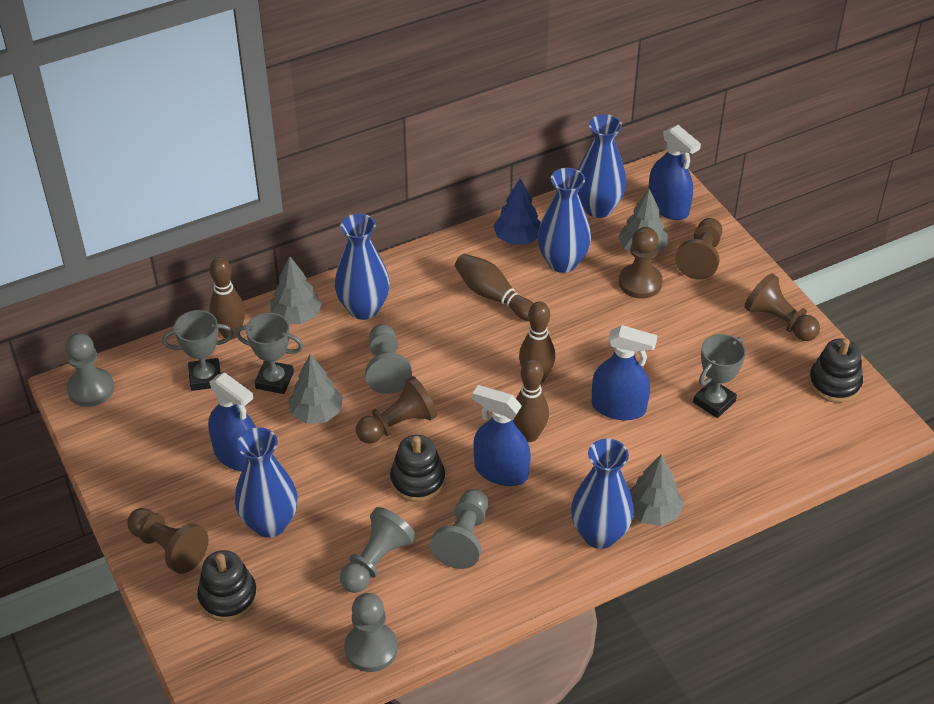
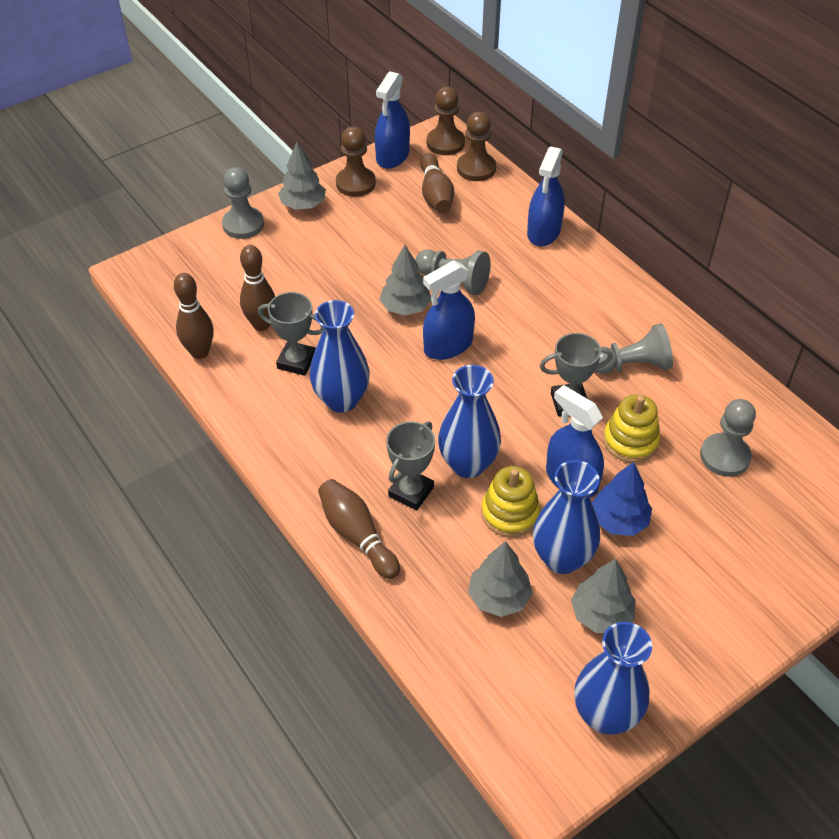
black stacking toy: [197,550,257,622] [390,435,445,502] [809,338,863,403] = 3 -> none = 0
blue vase: [235,427,297,538] [335,213,390,320] [537,168,591,273] [571,438,634,549] [578,114,627,218] = 5 -> [310,300,370,413] [438,365,501,478] [533,460,600,574] [574,622,652,735] = 4
brown pawn: [127,508,209,574] [356,376,437,444] [619,227,663,298] [675,218,722,280] [744,273,820,341] = 5 -> [336,126,376,197] [427,87,465,155] [457,112,496,181] = 3
grey pawn: [65,333,114,407] [340,507,416,593] [344,593,398,672] [365,324,412,394] [430,489,488,569] = 5 -> [222,167,264,239] [415,249,491,295] [595,323,673,374] [700,399,756,477] = 4
yellow stacking toy: none = 0 -> [481,466,540,537] [603,394,661,463] = 2

